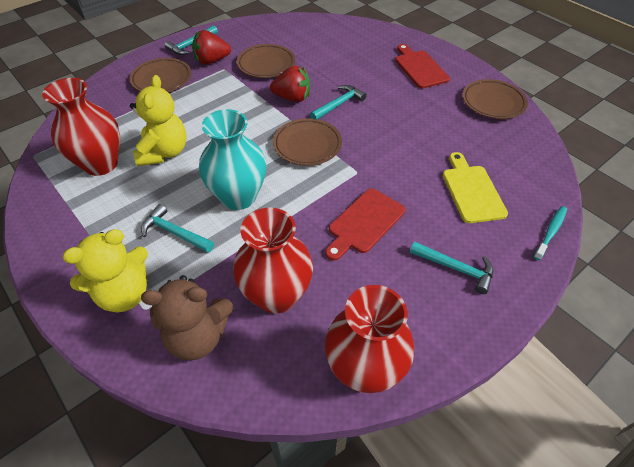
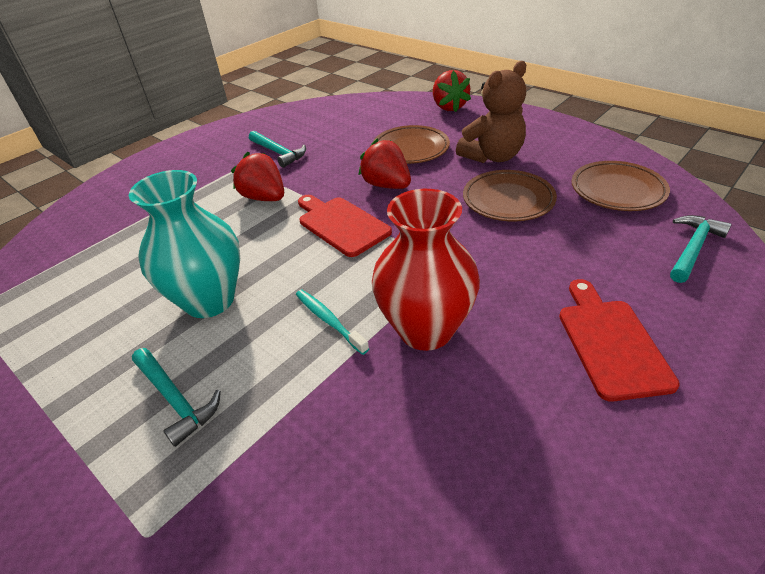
brown plate: [130,58,191,92] [237,44,295,78] [273,118,342,166] [463,79,528,119] = 4 -> [373,125,450,164] [463,170,557,221] [572,161,670,211] = 3
red strawberry: [192,30,231,64] [270,66,310,102] = 2 -> [231,152,284,201] [358,138,411,189] [433,70,471,112] = 3
red vase: [42,78,120,176] [233,208,313,314] [325,285,414,393] = 3 -> [372,189,480,351] = 1
turquoise hammer: [141,204,214,252] [165,25,218,55] [310,85,367,119] [410,241,493,294] = 4 -> [132,348,221,447] [249,131,306,168] [670,215,732,283] = 3
yellow cutting board: [443,152,508,223] = 1 -> none = 0
yellow teddy bear: [62,229,148,312] [130,75,187,166] = 2 -> none = 0

